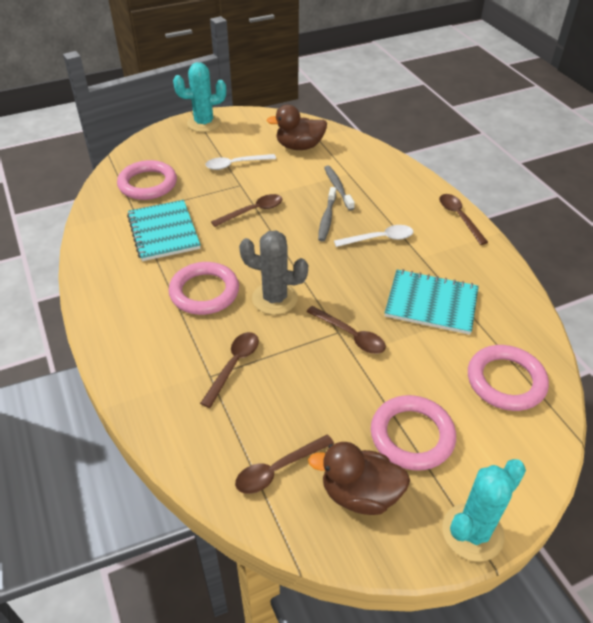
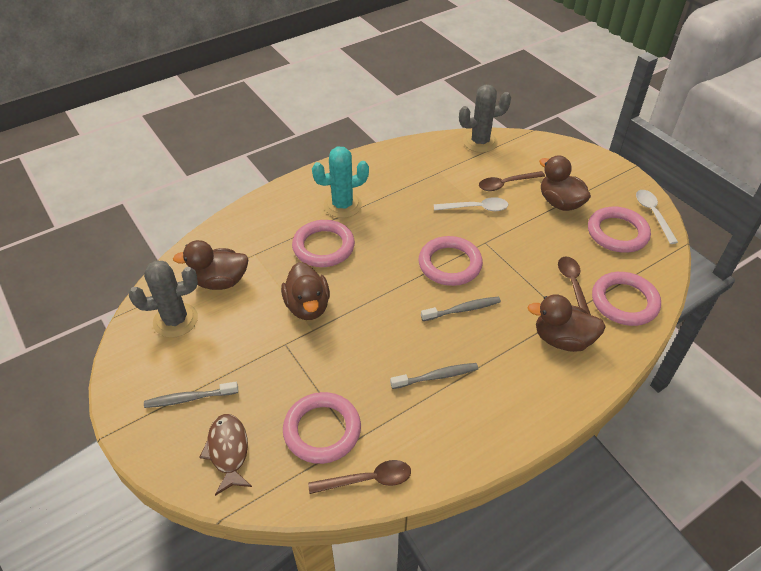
brown duck: [267,105,327,150] [308,442,410,515] = 2 -> [173,240,249,290] [281,262,330,320] [527,294,606,352] [539,155,591,211] = 4
brown fish: none = 0 -> [199,414,252,496] = 1
brown spoon: [200,332,259,408] [211,194,282,227] [235,434,334,494] [306,306,386,354] [439,194,488,245] = 5 -> [308,460,411,494] [479,171,545,191] [558,257,591,315] = 3
grey cactus: [239,230,308,315] = 1 -> [129,260,198,338] [459,85,511,153] = 2
grey toothbrush: [318,187,336,242] [324,166,355,211] = 2 -> [144,382,238,408] [390,363,478,389] [421,297,501,321] = 3
pink ring: [117,160,177,200] [168,262,239,315] [371,395,456,471] [468,345,549,411] = 4 -> [283,392,361,464] [292,220,355,267] [419,236,483,286] [588,207,651,253] [592,272,661,326] = 5
turquoise cactus: [173,62,226,132] [442,459,526,562] = 2 -> [312,147,369,218] = 1
turquoise notebook: [127,200,201,261] [385,269,479,335] = 2 -> none = 0

